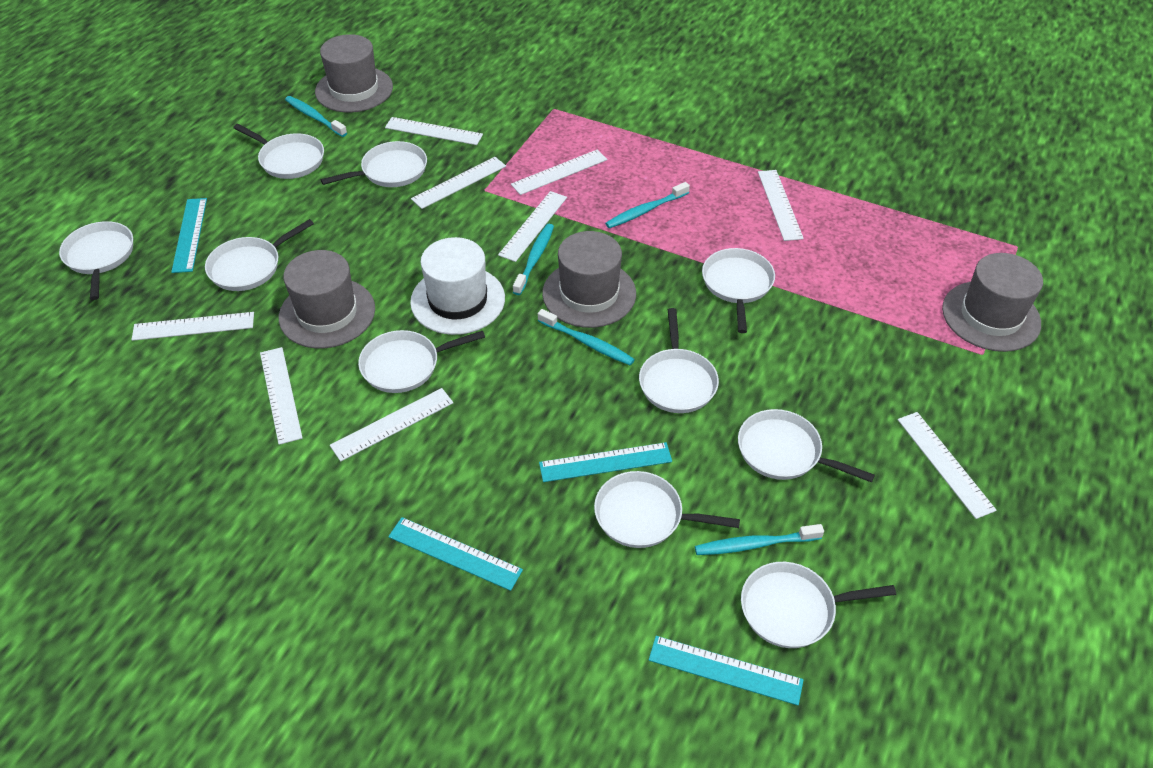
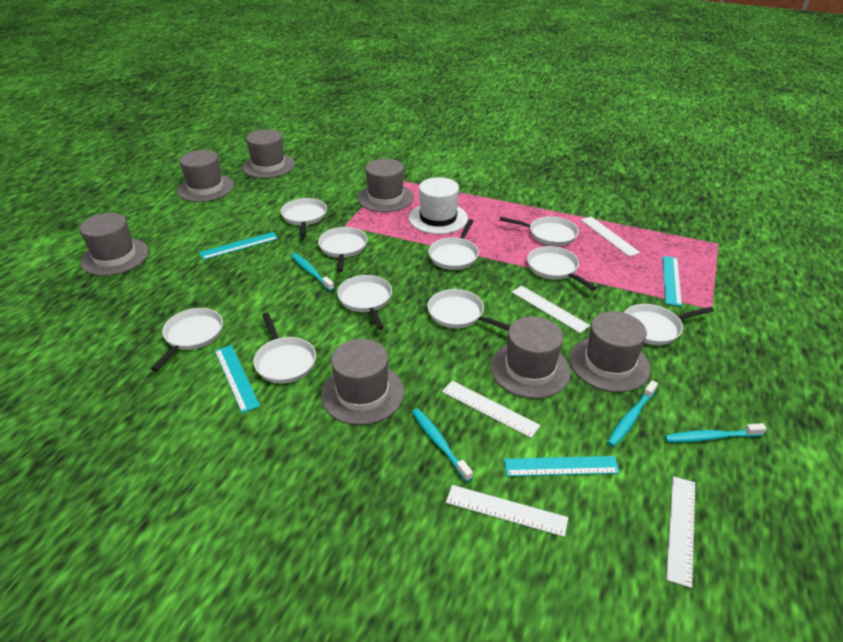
grey hat: [279,250,375,348] [315,34,393,113] [542,231,636,328] [942,253,1043,352] = 4 -> [79,213,149,276] [177,150,234,202] [242,129,295,178] [321,339,404,425] [358,159,414,212] [491,317,571,399] [570,311,651,392] = 7
turquoise toothbrush: [285,96,347,137] [513,224,554,295] [538,309,635,366] [605,182,690,228] [695,524,824,555] = 5 -> [291,253,334,291] [412,409,473,482] [607,380,658,447] [664,423,767,442] = 4
white ruler: [131,312,254,341] [260,347,303,445] [330,388,454,462] [385,117,483,145] [411,157,506,209] [498,191,567,262] [511,150,607,195] [758,170,804,241] [898,412,997,519] = 9 -> [442,381,540,438] [446,485,568,537] [512,286,590,333] [581,216,640,257] [666,477,695,588] = 5

